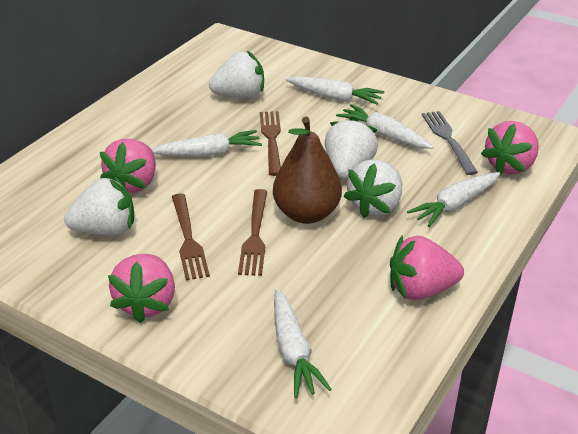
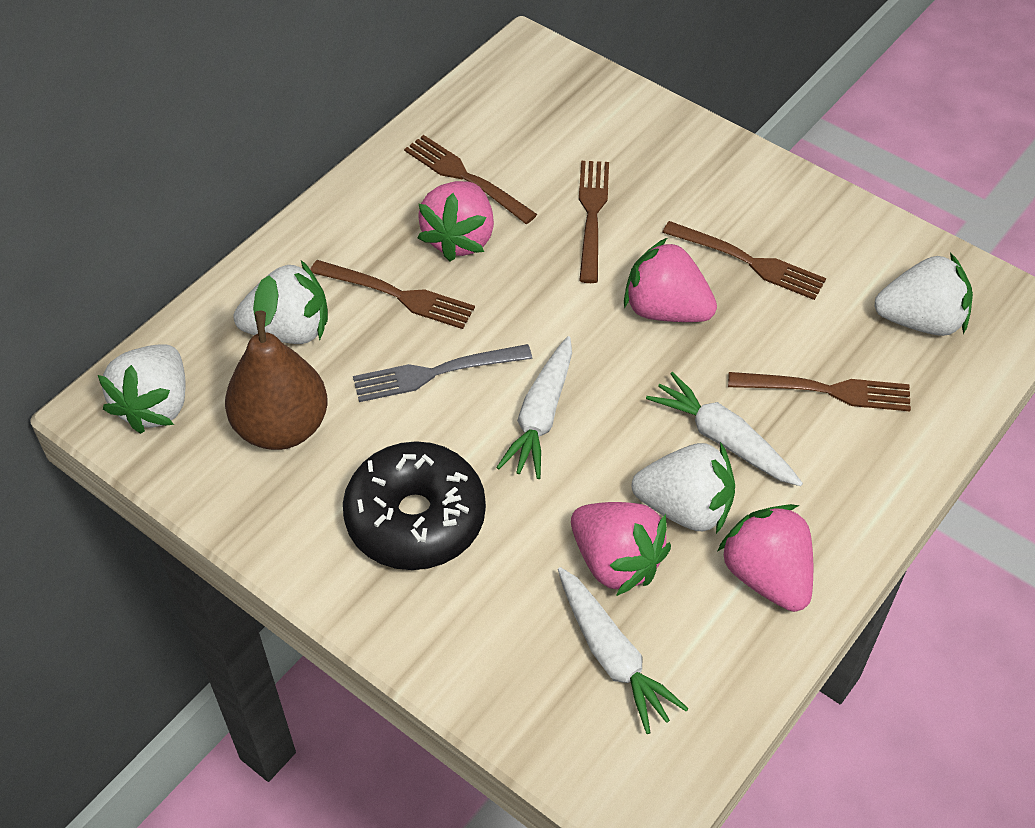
black donut: none = 0 -> [343,441,486,570] = 1
brown fork: [172,193,210,281] [238,189,267,276] [260,111,281,176] = 3 -> [310,260,475,329] [404,135,537,224] [579,161,609,283] [662,221,826,300] [728,372,911,411] = 5
white carrot: [151,130,262,156] [274,288,332,398] [285,76,384,105] [336,104,434,149] [407,172,500,227] = 5 -> [496,336,572,479] [558,567,689,734] [646,372,803,486] = 3

